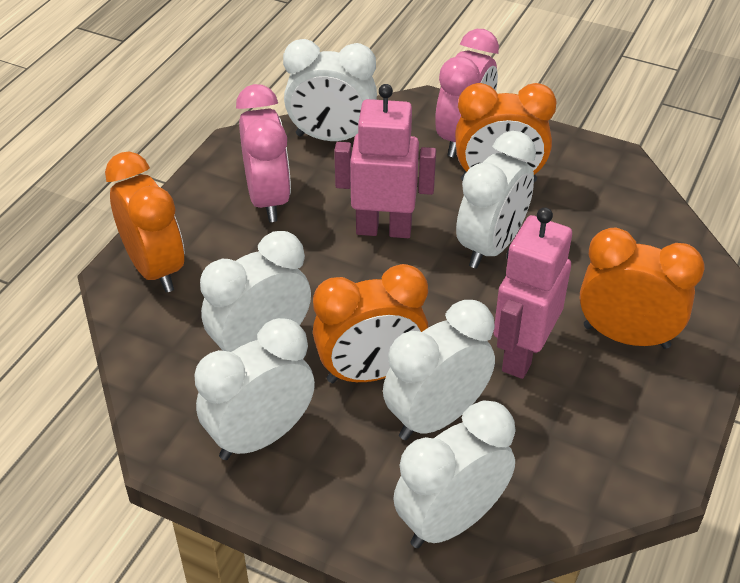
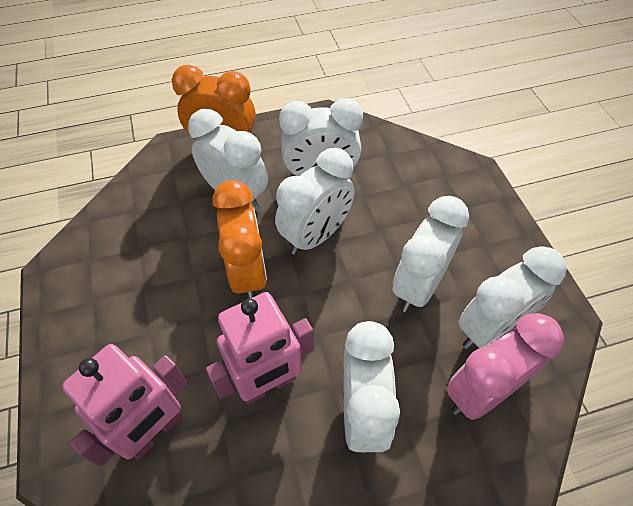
orange clock: [105,152,185,293] [313,264,429,383] [455,83,557,182] [579,227,704,349] = 4 -> [172,65,256,139] [212,180,267,298] = 2
pink clock: [236,84,291,222] [435,29,499,158] = 2 -> [447,313,564,420] = 1

